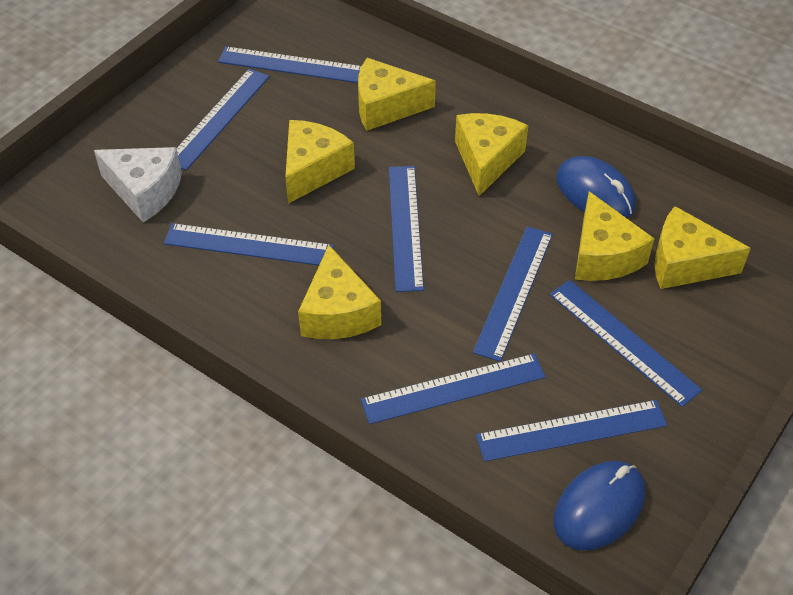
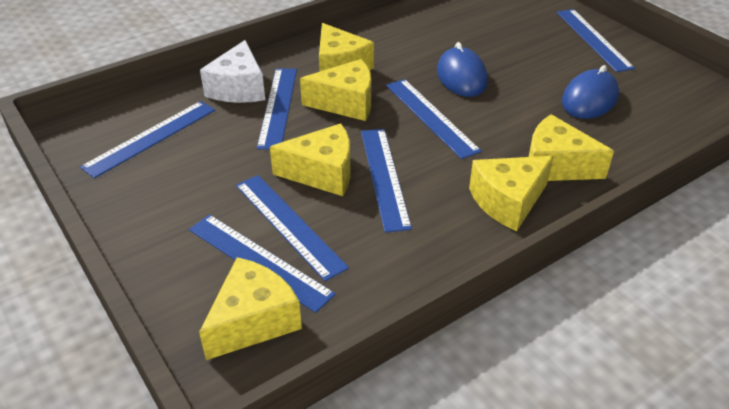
blue ruler: [164,223,334,265] [177,68,270,170] [218,46,361,83] [361,354,546,424] [389,166,424,292] [473,226,553,362] [476,400,667,462] [550,280,702,407] = 8 -> [80,101,215,178] [189,214,336,313] [236,175,349,281] [257,68,297,150] [361,129,412,233] [386,79,482,159] [556,9,635,72] = 7

